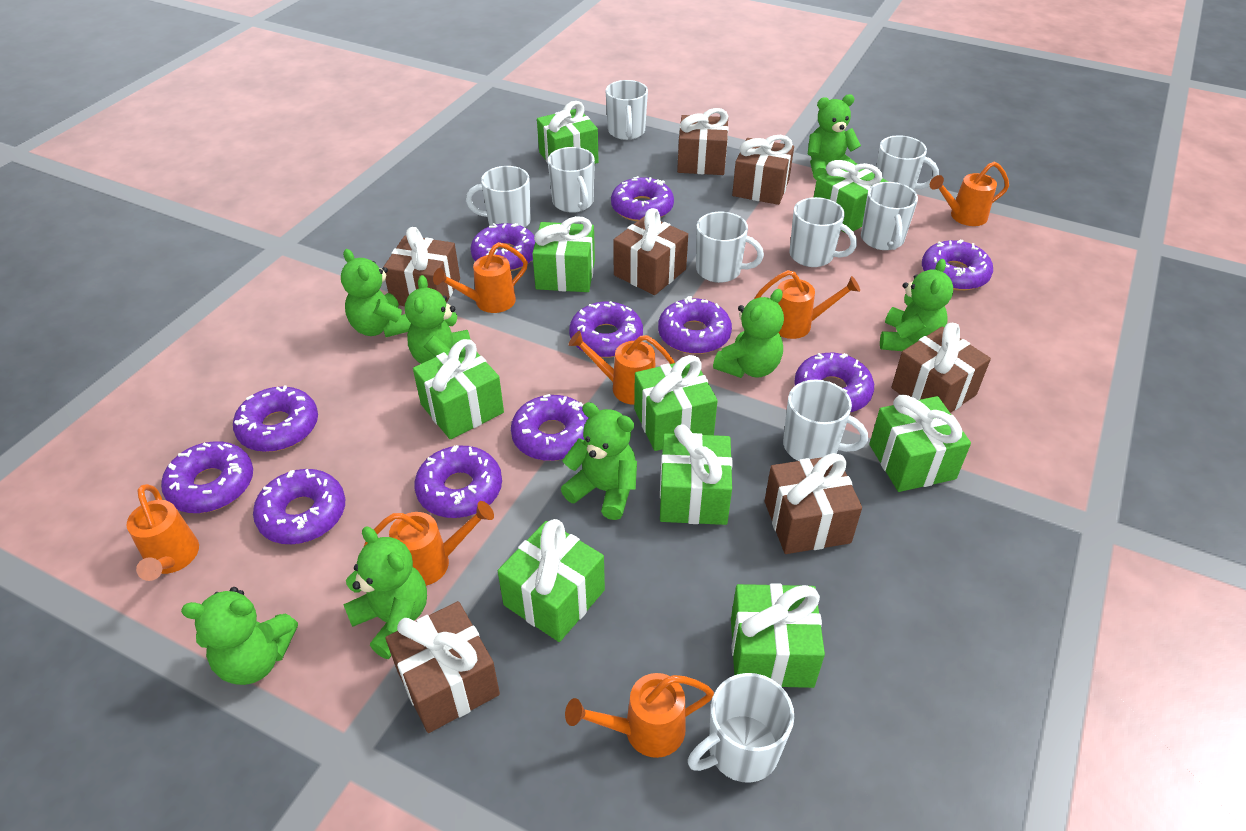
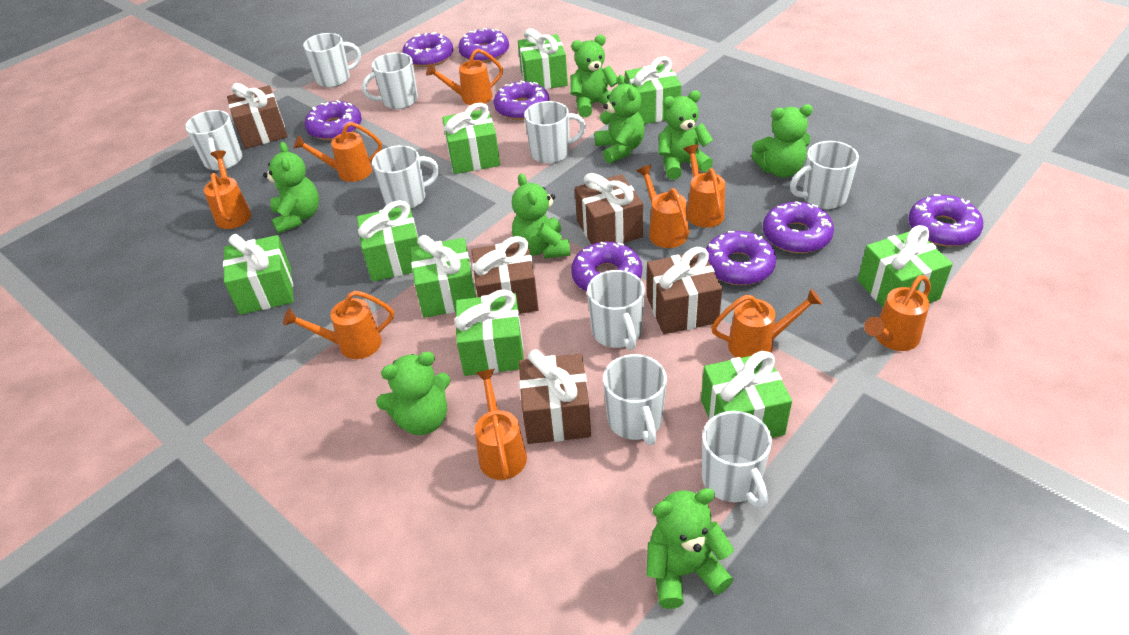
brown gift: [383,227,460,306] [386,601,500,733] [613,208,688,295] [677,108,729,175] [732,135,794,205] [765,453,862,554] [891,323,991,413] = 7 -> [227,83,288,149] [471,236,539,314] [519,349,591,444] [575,173,643,244] [647,247,722,334] = 5
orange watering can: [127,484,199,581] [364,501,494,586] [433,242,528,313] [565,673,714,758] [568,331,675,405] [754,270,860,339] [930,161,1009,226] = 7 -> [204,150,251,229] [283,291,394,359] [294,122,382,182] [426,49,503,105] [475,369,527,480] [637,165,689,248] [683,145,725,228] [711,289,822,358] [864,275,931,351] = 9
purple donut: [161,441,253,513] [233,386,318,452] [253,469,345,544] [414,445,502,518] [471,223,535,271] [511,394,588,461] [569,301,643,358] [611,176,674,222] [658,296,732,354] [794,353,874,413] [922,239,993,291] = 11 -> [305,100,362,140] [402,32,453,67] [458,28,509,62] [494,81,550,120] [571,242,642,292] [706,231,776,285] [763,201,834,253] [908,194,983,247] = 8

